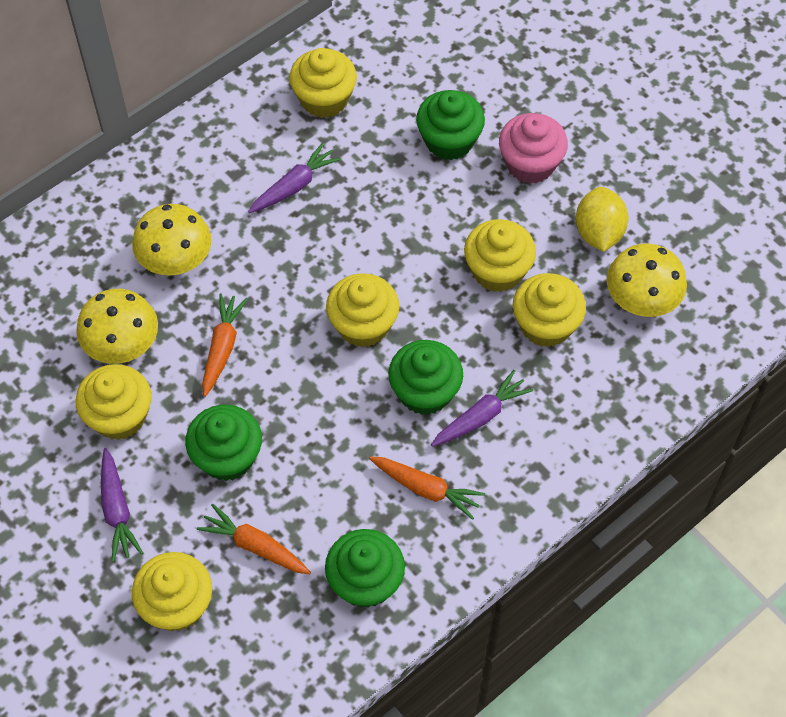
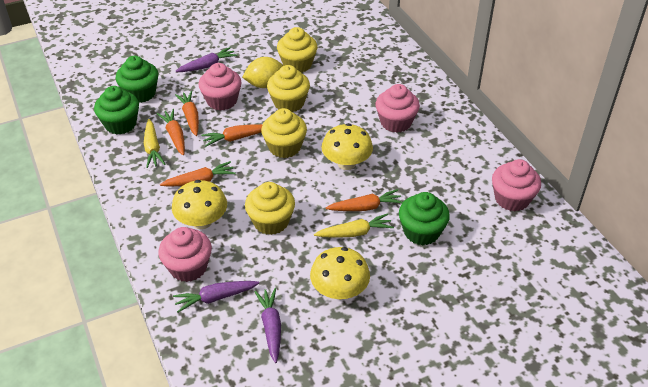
green cupcake: [185,405,262,481] [325,529,405,608] [388,340,463,415] [416,90,485,160] = 4 -> [94,86,139,135] [116,56,159,103] [399,192,450,245] = 3
orange carrot: [197,504,311,574] [202,293,248,397] [369,457,485,520] = 3 -> [157,109,185,155] [160,161,236,187] [175,91,199,136] [201,124,263,147] [326,189,403,211] = 5
pink cupcake: [499,113,568,184] = 1 -> [159,227,212,282] [199,63,242,111] [376,84,420,133] [492,159,541,212] = 4
yellow carrot: none = 0 -> [144,119,165,168] [314,213,394,238] = 2
yellow cupcake: [75,364,151,440] [132,552,212,631] [289,48,357,118] [326,273,399,347] [464,219,536,292] [513,273,586,347] = 6 -> [245,182,295,235] [261,108,307,158] [267,65,310,112] [277,27,317,73] = 4

